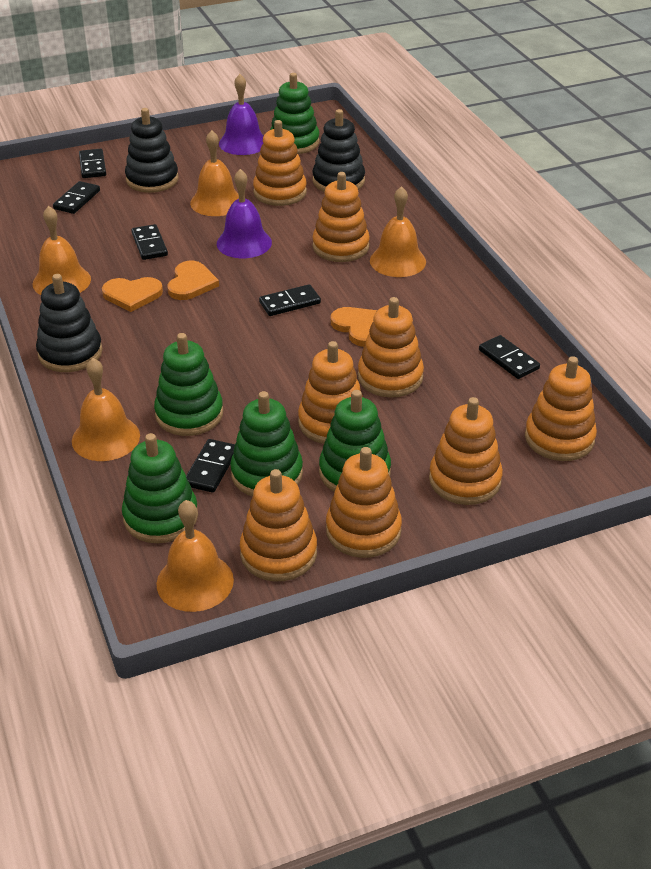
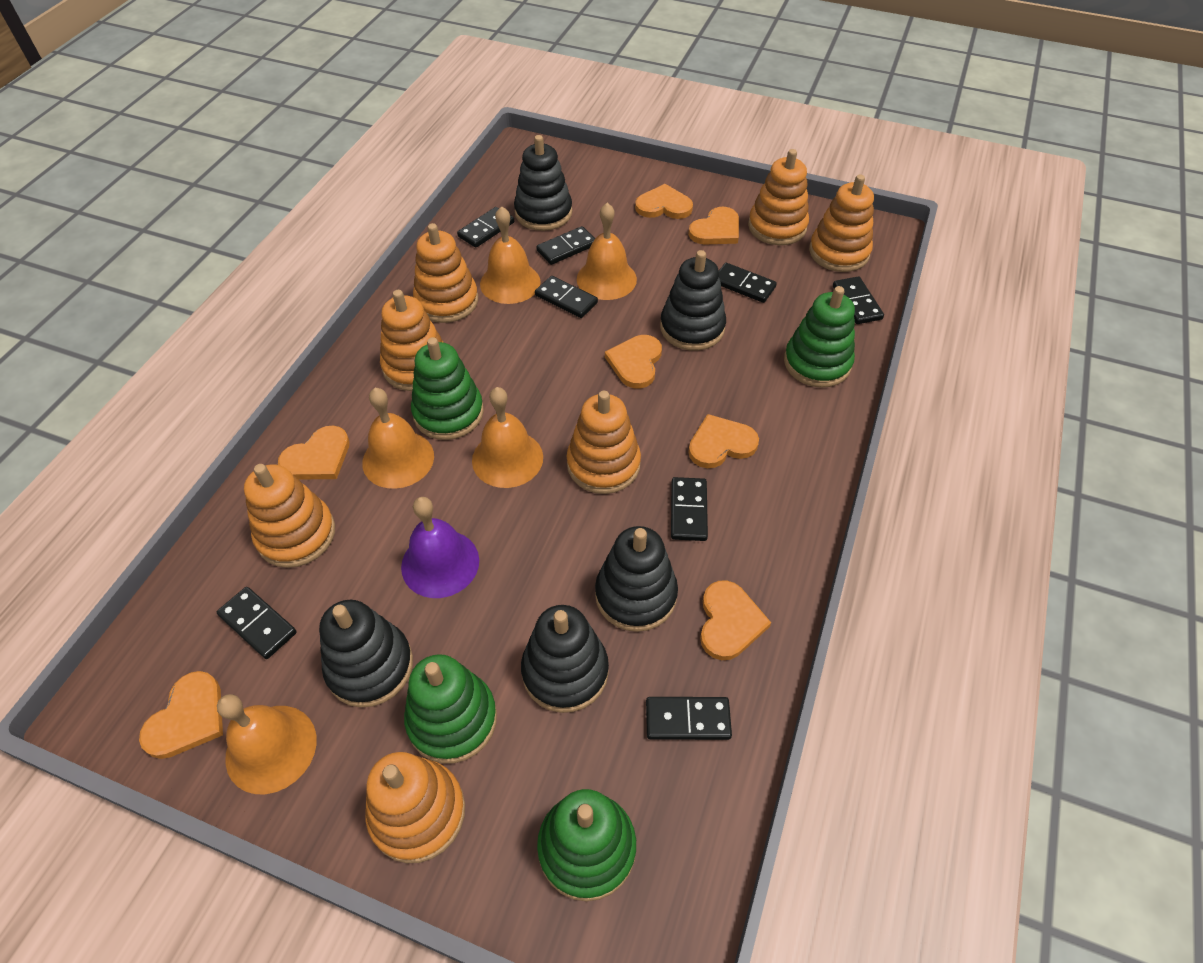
black domino: [53,181,100,214] [79,149,106,178] [131,224,168,260] [186,439,235,493] [259,284,321,316] [479,335,540,379] = 6 -> [217,587,297,659] [457,207,514,248] [535,276,598,318] [536,226,595,265] [646,697,732,740] [671,477,708,541] [719,263,777,303] [833,276,884,324] = 8
black stacking toy: [36,274,103,372] [125,108,178,193] [312,109,365,192] = 3 -> [319,600,413,707] [514,135,572,231] [521,605,609,713] [595,526,678,632] [660,250,726,351] = 5
green stacking toy: [122,433,198,543] [154,333,223,436] [230,391,303,497] [270,73,319,154] [319,390,391,492] = 5 -> [404,654,497,764] [411,337,484,440] [537,789,636,902] [784,286,855,388] = 4
orange heart: [102,277,163,312] [167,261,219,300] [331,307,377,347] = 3 -> [139,671,223,759] [278,426,349,479] [605,335,662,389] [635,184,693,219] [688,207,739,245] [688,414,759,468] [700,580,771,660] = 7
orange stacking toy: [240,469,317,581] [253,120,307,206] [298,341,363,444] [313,172,370,262] [326,447,402,558] [358,297,424,398] [429,397,503,505] [525,356,597,461] = 8 -> [244,464,335,568] [365,752,465,863] [380,290,444,391] [413,223,478,323] [567,391,641,494] [748,149,809,245] [809,174,874,272] = 7
purple bell: [217,169,272,258] [219,74,264,155] = 2 -> [401,497,479,598] = 1

